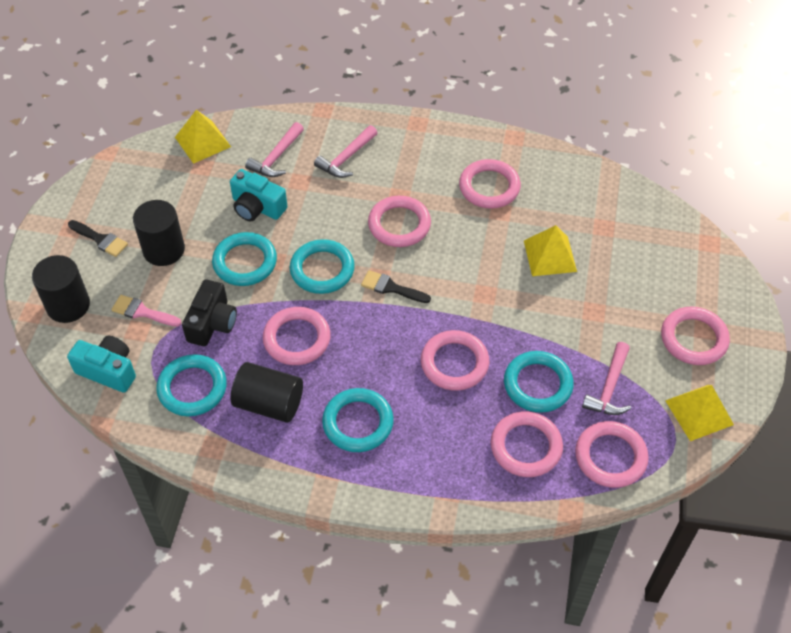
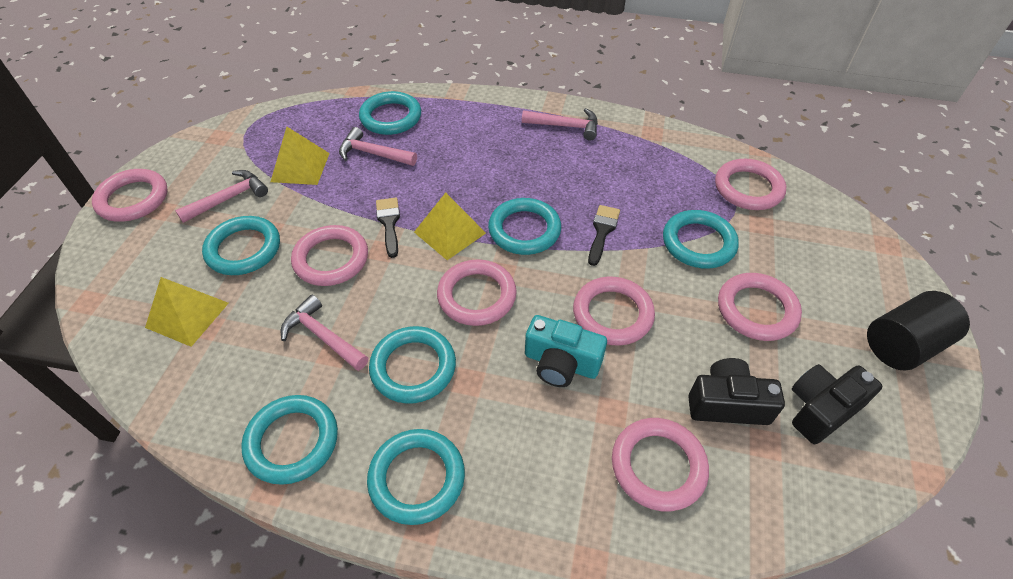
black camera: [182,280,237,346] = 1 -> [688,358,785,425] [792,364,883,444] = 2
black cylinder: [32,255,90,323] [133,200,185,266] [231,362,303,423] = 3 -> [867,291,970,370] = 1
pink brush: [111,295,181,327] = 1 -> none = 0
pink hammer: [245,122,304,177] [314,125,377,178] [582,342,631,415] = 3 -> [175,170,268,223] [281,295,368,371] [339,127,417,166] [522,108,598,140] = 4
turquoise camera: [67,336,136,393] [230,169,287,222] = 2 -> [525,315,607,387] = 1
turquoise ring: [156,354,227,417] [212,232,277,286] [290,239,355,294] [322,388,394,452] [504,351,574,413] = 5 -> [202,216,280,275] [241,395,338,485] [359,91,421,135] [367,429,465,525] [369,326,456,403] [488,198,561,255] [663,210,739,269] = 7

